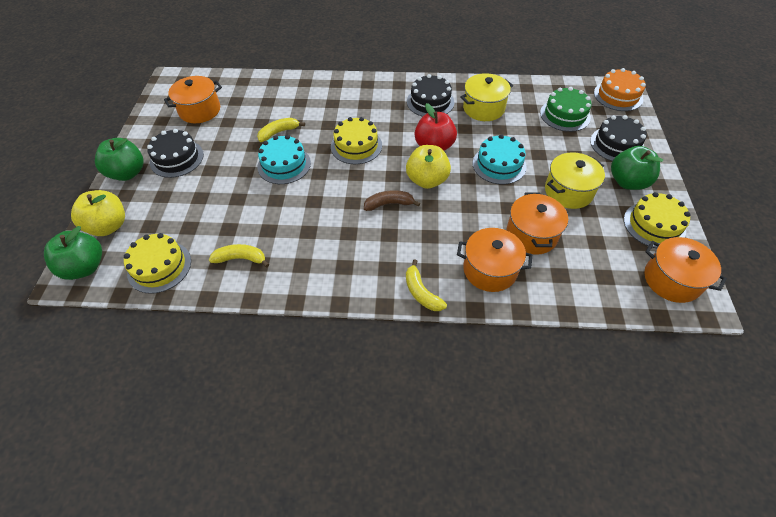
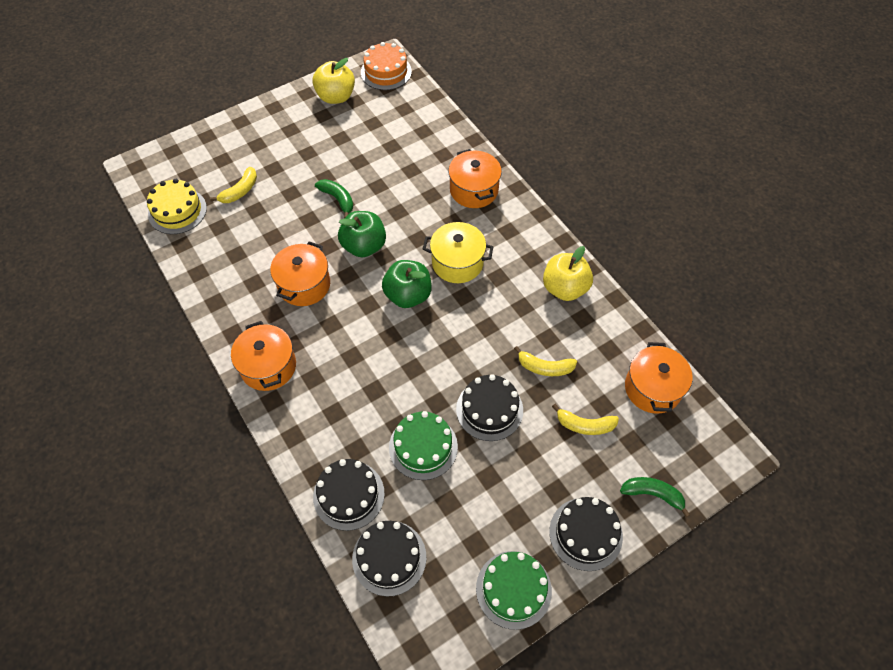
black cake: [147,129,204,178] [407,74,455,117] [590,115,647,161] = 3 -> [313,459,385,531] [352,521,426,597] [456,374,523,441] [549,497,623,571] = 4
brown banana: [364,190,420,211] = 1 -> none = 0
green apple: [44,226,102,280] [95,138,143,181] [611,146,663,190] = 3 -> [338,211,386,258] [382,260,432,308] = 2
green banana: none = 0 -> [315,179,353,219] [620,477,690,517] = 2
green cake: [540,87,592,132] = 1 -> [389,411,458,480] [476,551,552,630] = 2
red apple: [415,103,457,151] = 1 -> none = 0
turquoise cake: [257,135,311,184] [473,134,527,185] = 2 -> none = 0
yellow cake: [124,233,191,294] [331,117,382,164] [624,192,691,248] = 3 -> [147,179,207,234] = 1
yellow pot: [460,73,513,121] [545,152,605,209] = 2 -> [423,222,493,283] = 1

